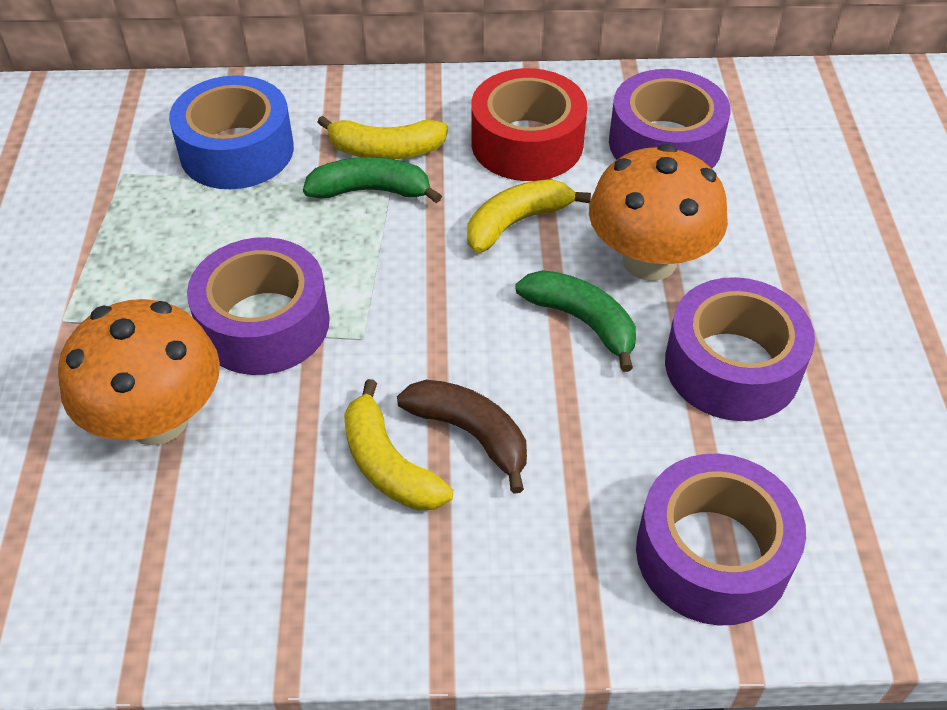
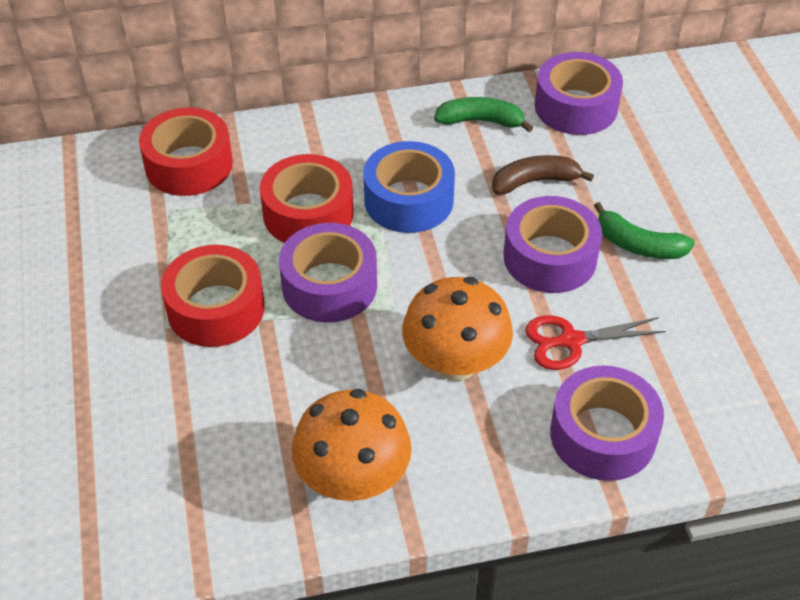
red scissors: none = 0 -> [525,315,666,370] = 1
red tape: [471,68,587,181] = 1 -> [139,108,233,196] [161,245,265,347] [260,154,354,243] = 3
yellow banana: [317,116,448,159] [344,379,453,511] [467,179,591,253] = 3 -> none = 0

